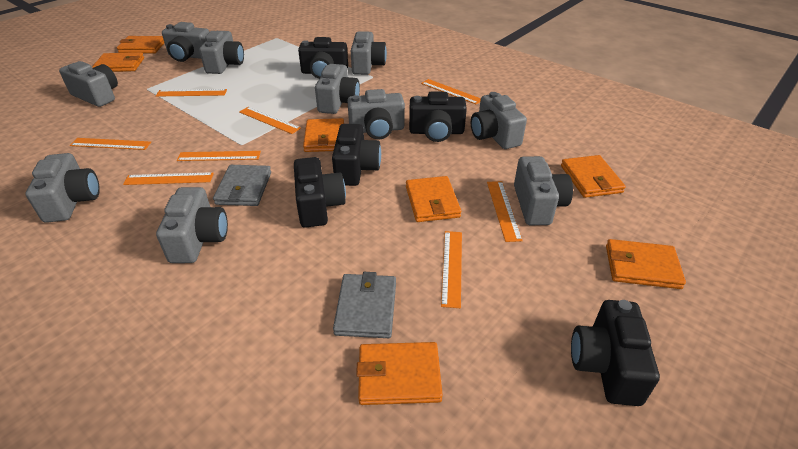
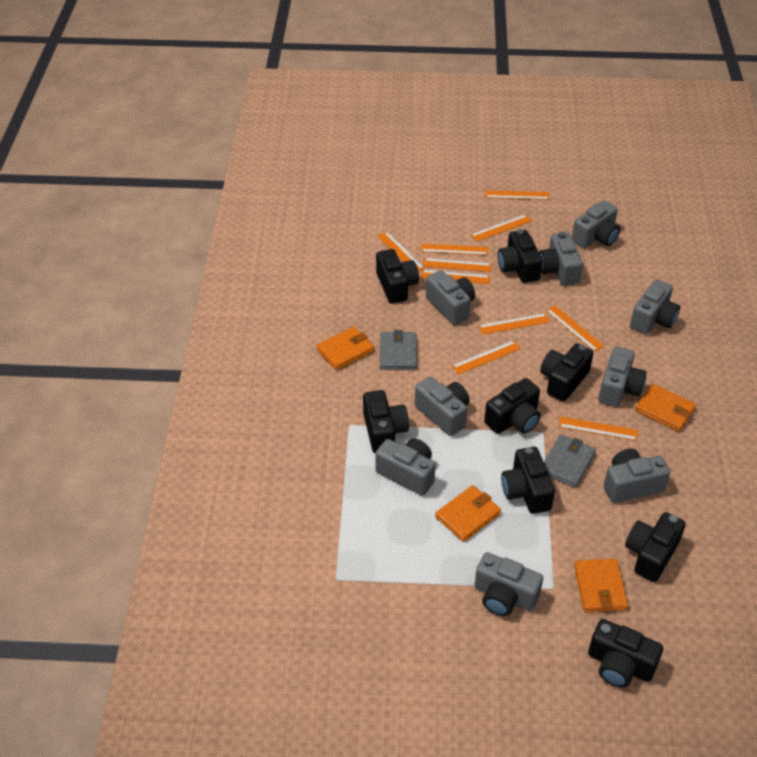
black camera: [294,157,346,228] [298,37,348,79] [332,124,381,186] [409,92,467,142] [571,300,660,406] = 5 -> [363,390,409,453] [376,249,419,303] [484,378,541,434] [498,229,543,283] [501,447,555,514] [540,343,593,402] [588,619,663,688] [625,512,686,582] = 8
grey camera: [25,153,100,223] [59,61,118,107] [156,187,228,263] [162,22,209,62] [199,31,244,74] [315,64,360,114] [347,89,405,139] [351,31,387,75] [471,92,527,149] [514,156,573,225] = 10 -> [375,438,435,496] [415,377,469,436] [426,270,475,325] [474,552,543,616] [539,232,583,286] [572,201,620,248] [598,346,647,407] [604,449,670,503] [630,279,680,334] = 9
orange ruler: [70,138,151,150] [123,172,214,185] [156,89,227,97] [177,151,261,161] [239,107,301,134] [421,79,481,105] [441,231,462,308] [487,181,523,242] = 8 -> [377,231,424,271] [421,244,488,255] [421,270,490,284] [423,258,492,272] [452,341,521,374] [471,214,532,242] [478,313,550,335] [485,190,549,200] [546,306,604,352] [559,417,638,441] = 10
orange wallet: [92,52,144,72] [117,36,164,53] [303,118,344,152] [356,342,443,405] [406,176,461,222] [561,155,626,198] [606,239,686,289] = 7 -> [316,326,374,370] [435,485,501,542] [574,559,628,613] [635,384,696,432] = 4

